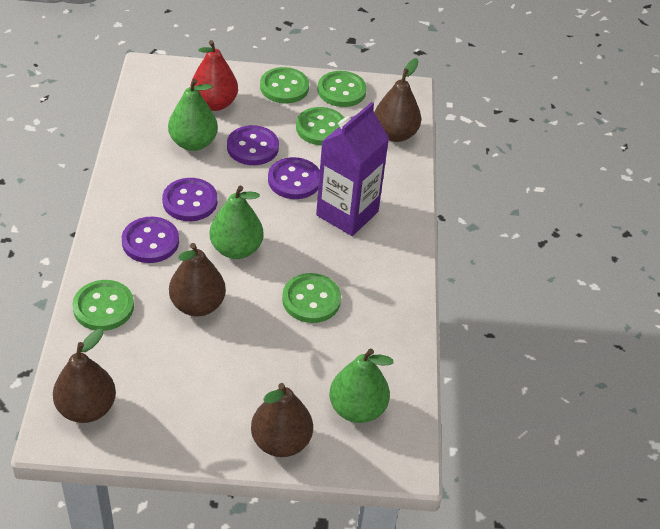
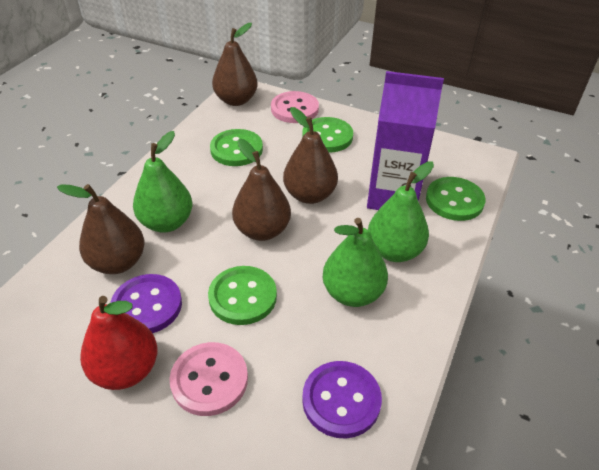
green button: [72,280,134,331] [260,67,309,103] [282,273,341,323] [296,107,344,146] [317,71,367,107] = 5 -> [208,266,277,325] [210,129,263,166] [302,117,353,153] [426,177,486,221] = 4
pink button: none = 0 -> [169,342,248,416] [271,91,319,123] = 2
purple button: [122,217,179,263] [162,178,218,221] [227,125,279,165] [268,157,320,199] = 4 -> [110,274,182,333] [302,361,382,439] = 2

